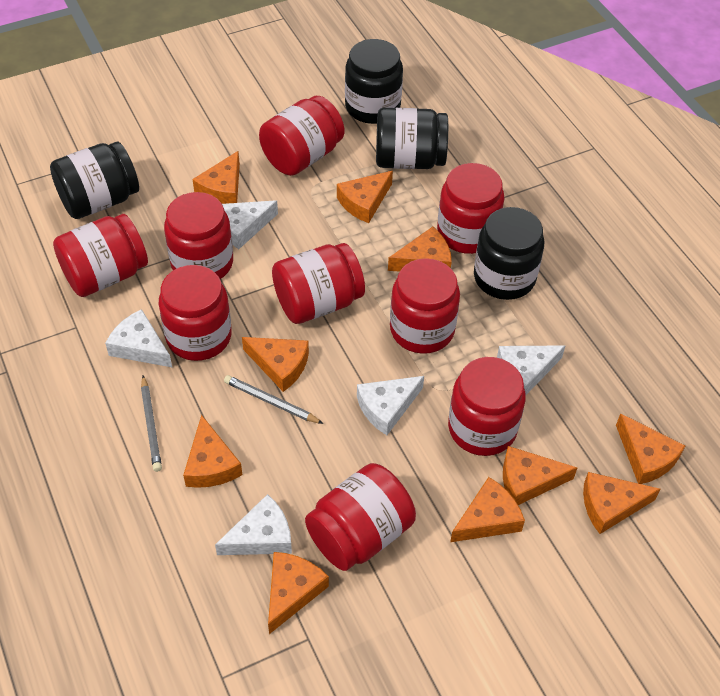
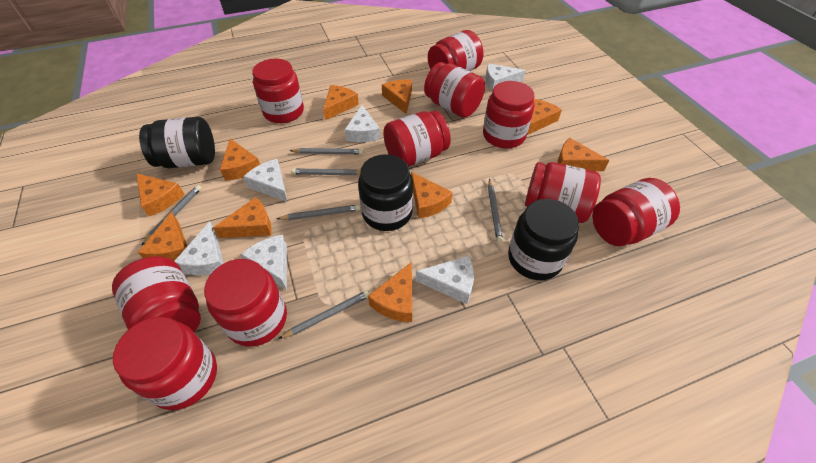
black jar: [50,142,139,219] [345,39,403,124] [376,108,448,169] [474,207,544,300] = 4 -> [139,117,215,168] [358,154,413,231] [508,199,579,280] = 3
grey pencil: [141,375,162,472] [224,375,323,424] = 2 -> [141,185,202,246] [277,204,360,220] [278,290,370,339] [290,148,363,155] [291,168,360,175] [488,179,503,243] = 6
red jar: [53,214,148,297] [159,265,232,361] [164,192,233,279] [259,96,344,176] [272,243,365,324] [305,463,416,571] [390,258,460,354] [437,163,504,254] [448,357,526,456] = 9 -> [112,256,201,332] [113,317,217,410] [204,259,287,347] [252,59,304,123] [383,111,451,167] [424,62,485,118] [428,30,483,71] [483,81,534,149] [525,162,601,223] [592,178,680,246] = 10
white cheese: [105,309,172,367] [215,494,292,555] [222,200,278,249] [357,376,424,435] [497,345,566,395] = 5 -> [174,222,224,275] [241,235,287,290] [244,159,288,202] [345,105,380,142] [416,256,474,304] [485,63,526,91] = 6

